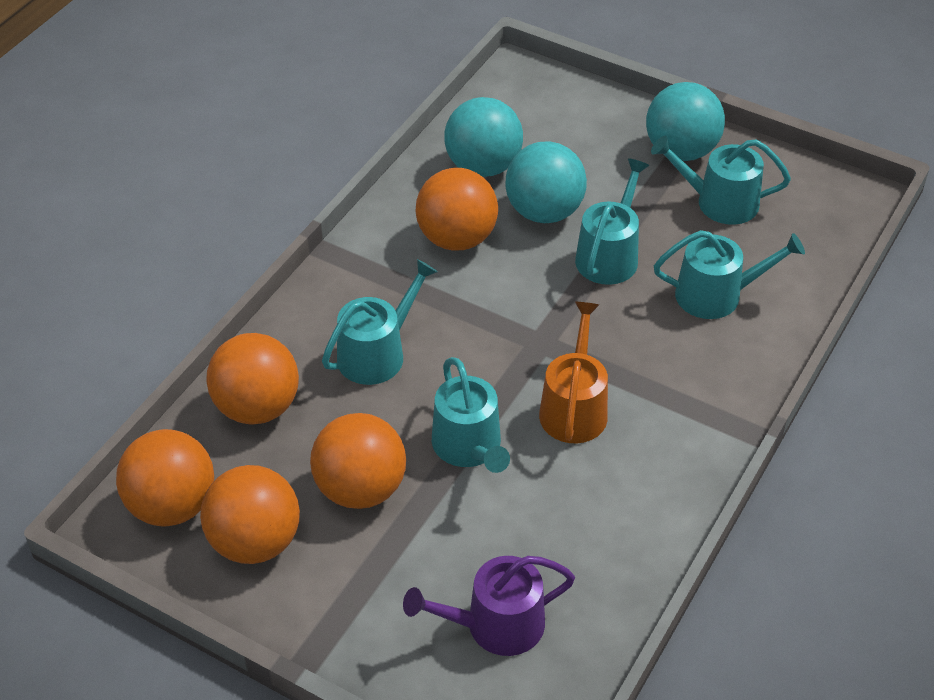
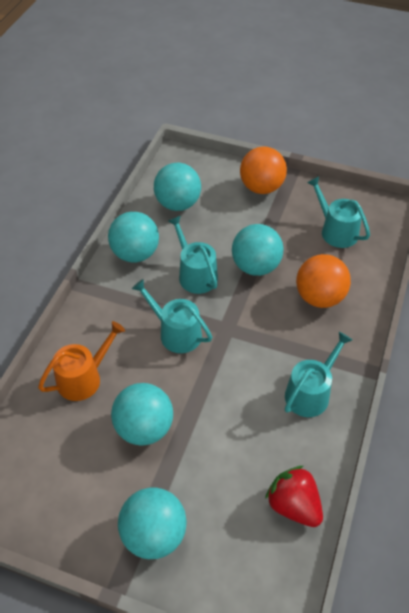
orange ball: [116,429,214,526] [200,465,300,564] [206,333,299,424] [310,413,406,509] [416,168,498,250] = 5 -> [240,146,287,194] [296,254,351,308] = 2
purple watering can: [403,556,575,656] = 1 -> none = 0
red strawberry: none = 0 -> [265,466,323,527] = 1
turquoise ball: [444,97,523,177] [506,141,587,223] [646,82,725,161] = 3 -> [108,212,159,263] [111,383,173,446] [118,487,187,559] [154,163,201,211] [232,224,283,276] = 5
turquoise watering can: [322,259,438,385] [432,357,510,473] [575,158,649,285] [651,136,791,225] [654,230,805,319] = 5 -> [132,279,212,353] [168,216,218,294] [285,332,352,417] [307,176,370,248] = 4

